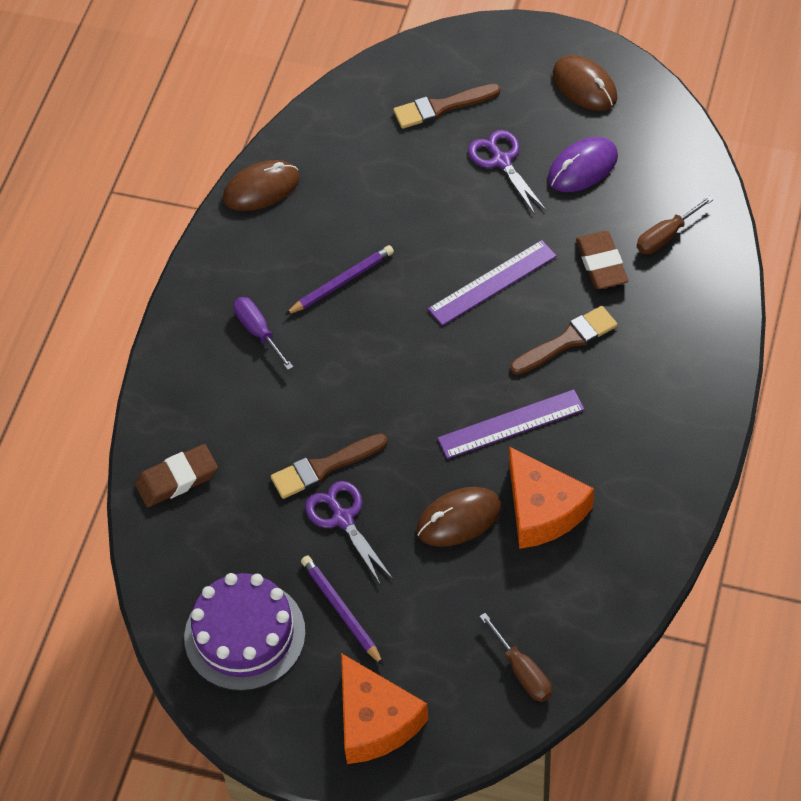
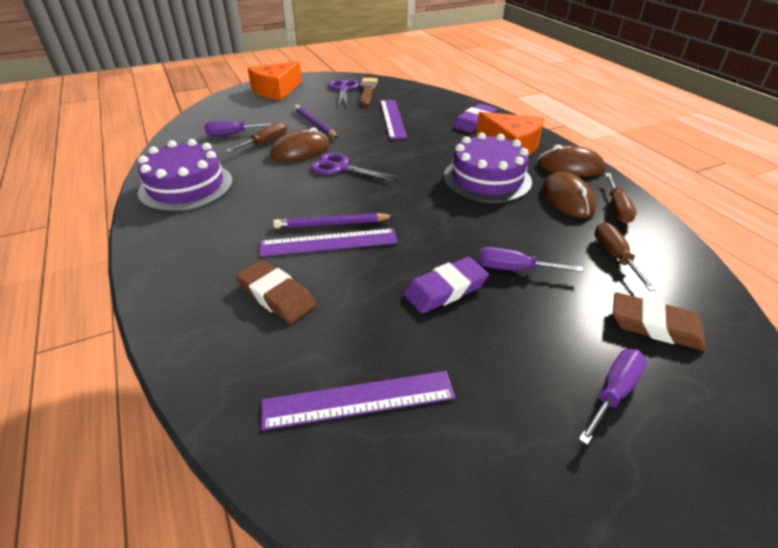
brown brush: [271,433,388,499] [393,84,501,129] [510,306,618,375] = 3 -> [360,78,378,107] = 1
brown screwdriver: [479,613,552,702] [637,195,714,254] = 2 -> [226,122,287,152] [595,222,656,291] [605,173,637,224] = 3
purple cake: [184,573,306,691] = 1 -> [138,139,233,212] [443,133,532,203] = 2
purple eraser: none = 0 -> [403,257,489,314] [453,104,497,133] = 2
purple mouse: [548,137,618,192] = 1 -> none = 0
purple ruler: [428,240,557,326] [437,389,585,459] = 2 -> [259,228,398,257] [261,371,455,430] [380,100,407,139] = 3
purple screwdriver: [233,297,293,370] = 1 -> [204,121,273,136] [478,247,583,272] [578,349,647,445] = 3

